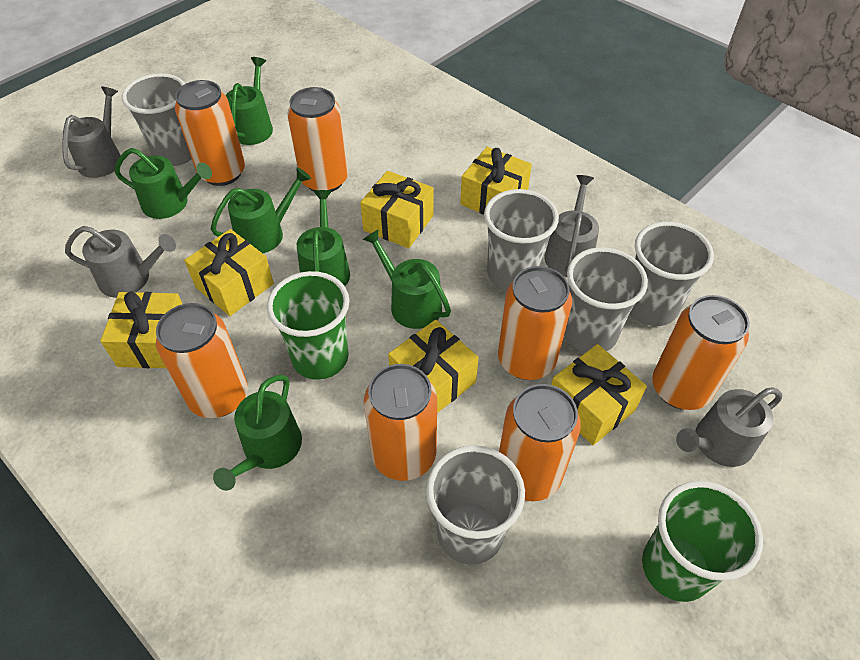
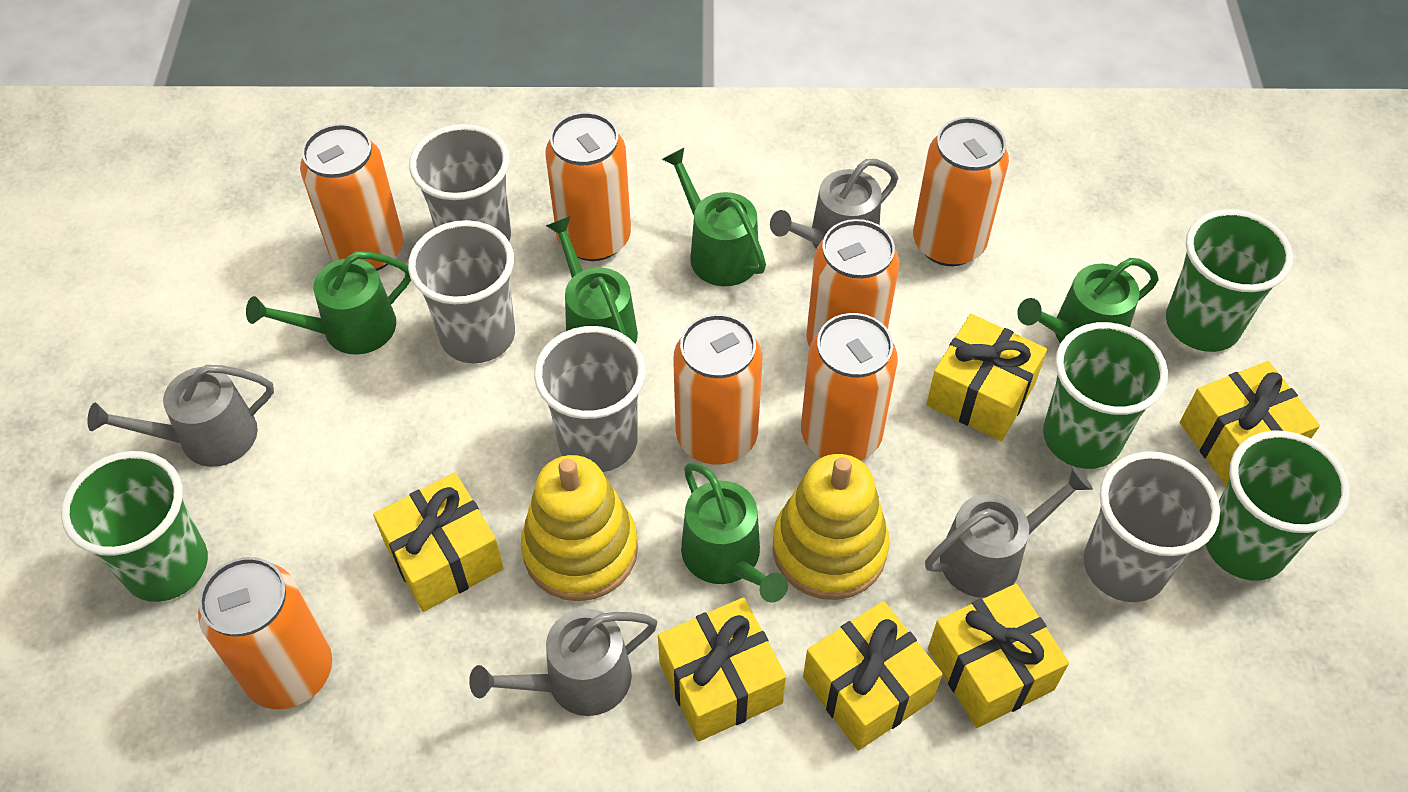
green cup: [267,271,349,380] [642,481,763,602] = 2 -> [61,451,208,602] [1043,322,1168,469] [1166,209,1293,352] [1206,431,1350,581] = 4
green watering can: [115,148,212,219] [211,168,311,253] [213,374,302,491] [225,57,273,145] [297,190,350,286] [363,229,451,329] = 6 -> [246,251,411,355] [546,216,638,344] [662,148,766,286] [681,462,788,603] [1017,258,1159,343] = 5
grey cup: [122,73,192,166] [426,445,525,565] [484,189,559,290] [564,247,648,353] [629,222,714,326] = 5 -> [408,220,515,363] [409,124,511,241] [534,326,646,472] [1084,451,1220,602] = 4
yellow stacking toy: none = 0 -> [521,455,638,601] [772,454,889,600] = 2

